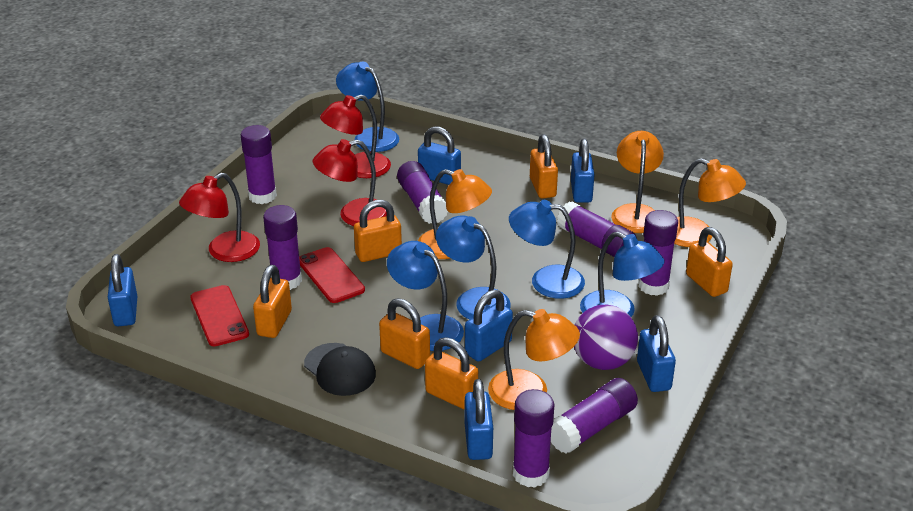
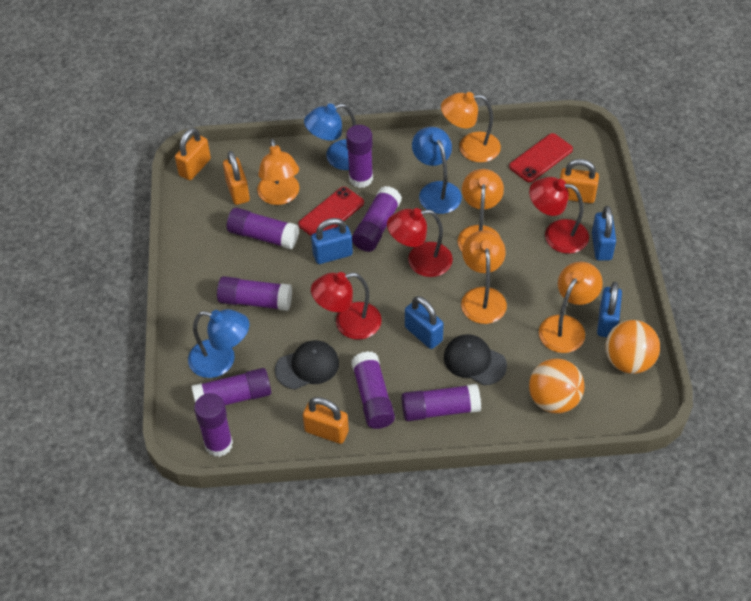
black cap: [304,343,376,396] = 1 -> [275,340,339,389] [444,334,507,385] = 2
blue lamp: [336,61,399,152] [387,241,464,351] [436,215,510,320] [509,200,585,299] [580,232,665,317] = 5 -> [188,309,249,378] [304,103,356,170] [412,127,462,214] = 3
blue padlock: [108,254,137,326] [418,126,461,185] [465,290,513,362] [465,379,493,460] [571,139,594,203] [637,315,676,392] = 6 -> [311,218,353,264] [405,296,444,349] [592,206,616,261] [597,282,622,337] = 4
orange ball: none = 0 -> [529,359,584,413] [606,320,660,374] = 2
orange lamp: [418,169,492,259] [488,309,580,410] [611,131,664,233] [674,158,746,247] = 4 -> [257,139,300,205] [441,92,501,163] [458,169,504,251] [461,231,507,324] [539,262,603,353] = 5
orange padlock: [253,265,292,338] [354,200,402,262] [379,298,430,369] [425,337,478,410] [530,134,558,198] [686,227,733,297] = 6 -> [175,128,211,180] [223,151,250,205] [303,397,349,444] [560,159,599,203] = 4
purple ball: [574,305,638,370] = 1 -> none = 0
purple glue stick: [241,125,277,204] [263,205,302,290] [397,161,448,224] [513,389,555,488] [551,378,638,454] [557,201,637,257] [638,210,678,296] = 7 -> [192,368,271,405] [194,393,233,457] [217,276,292,311] [227,208,299,249] [346,125,373,188] [351,351,395,429] [352,186,402,252] [401,384,481,421] = 8

